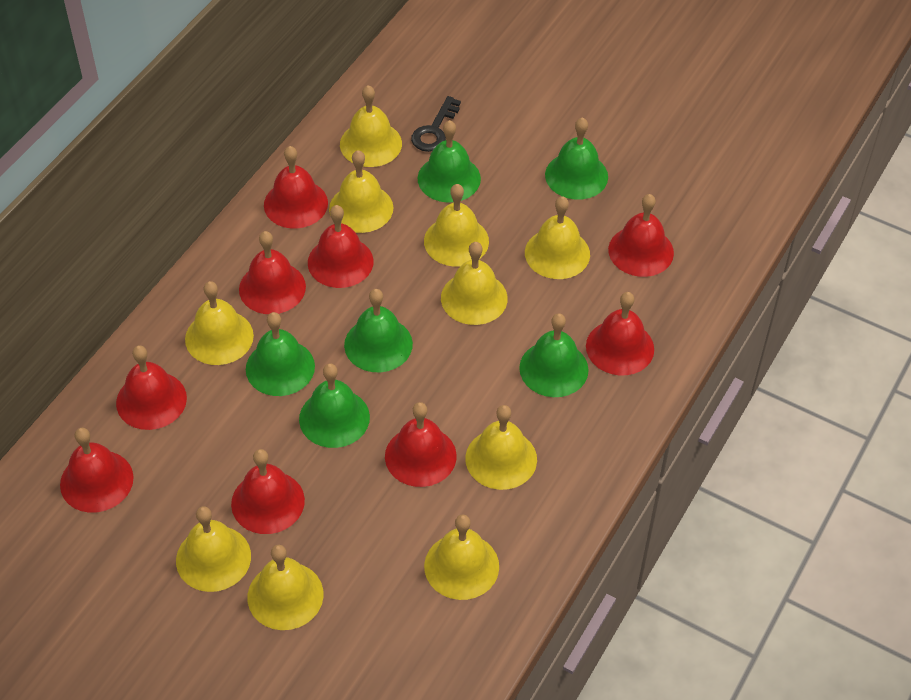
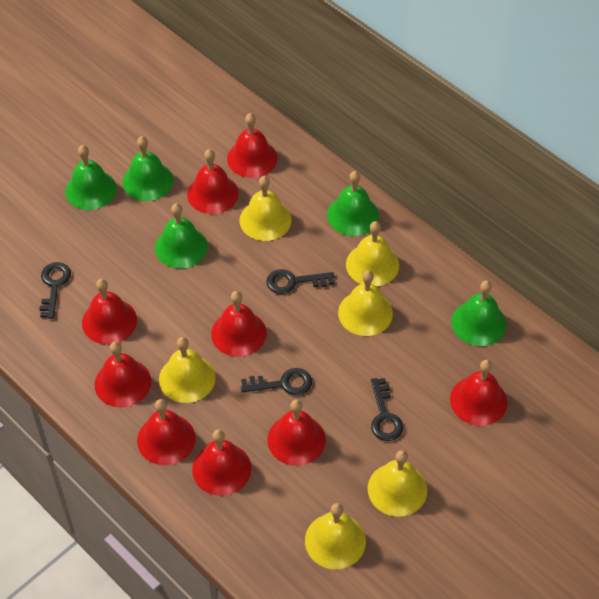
black key: [411,96,461,152] = 1 -> [39,262,71,319] [241,368,312,395] [267,269,334,294] [371,378,404,441] = 4
green bell: [246,312,315,396] [299,363,370,448] [344,289,413,372] [418,120,481,203] [519,313,589,397] [545,117,608,200] = 6 -> [65,145,117,210] [122,136,174,201] [155,203,208,269] [327,171,379,236] [451,281,507,346] = 5
yellow bell: [176,506,251,592] [185,281,254,365] [247,545,324,630] [329,150,393,233] [340,85,402,167] [424,184,489,267] [424,514,499,600] [441,242,508,325] [465,405,537,490] [525,196,590,279] = 10 -> [159,337,216,403] [240,176,292,241] [305,503,366,569] [338,270,393,336] [346,221,399,286] [368,450,427,517] = 6

